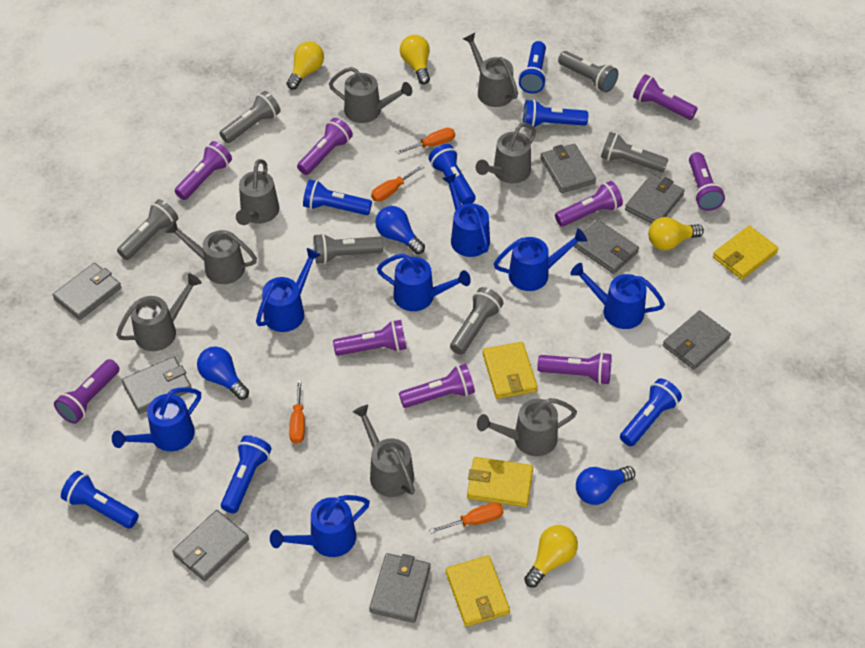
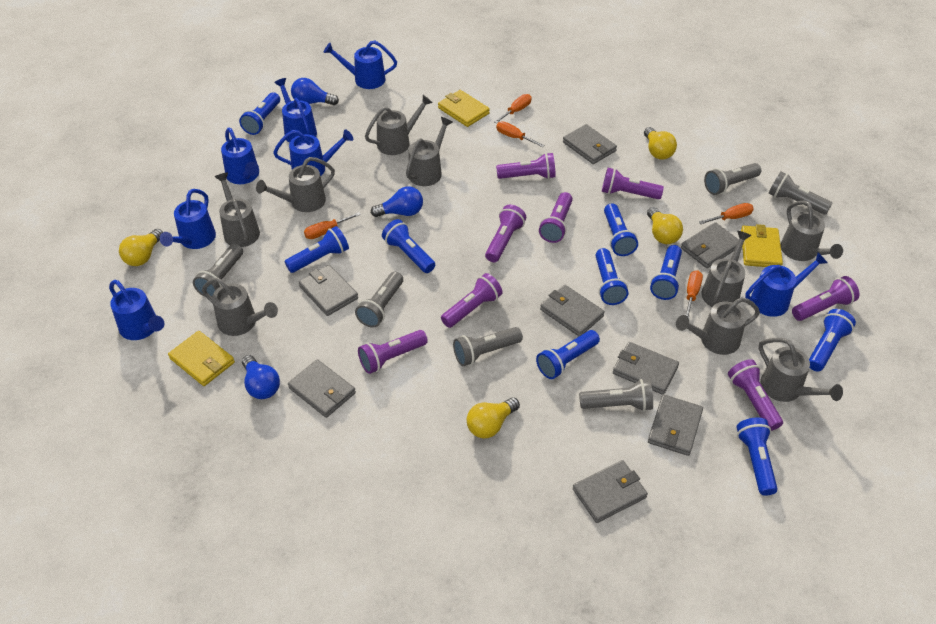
blue flashlight: [61,471,139,529] [221,435,272,513] [303,180,372,215] [429,144,476,205] [519,41,547,94] [523,100,588,127] [620,378,682,446] = 7 -> [239,92,280,135] [285,226,349,273] [382,219,435,273] [536,330,600,379] [595,248,628,305] [604,203,638,256] [650,245,682,300] [737,417,778,496] [809,309,856,372] = 9
grey watering can: [116,273,202,351] [165,220,257,284] [236,159,279,225] [329,67,412,123] [353,405,415,497] [463,33,518,107] [476,123,536,184] [477,398,577,456] = 8 -> [202,278,278,336] [215,173,260,247] [256,157,335,212] [365,95,433,155] [406,117,452,186] [676,297,760,355] [702,231,752,307] [758,338,843,402] [780,200,843,261] = 9
orange screwdriver: [289,380,305,444] [371,165,424,202] [396,128,455,154] [429,502,503,534] = 4 -> [304,212,361,239] [494,94,531,123] [496,121,545,147] [685,270,703,318] [699,203,754,224] = 5
purple flashlight: [54,359,119,424] [175,141,232,200] [297,118,353,175] [333,320,407,356] [399,364,475,408] [537,352,612,385] [555,181,623,227] [633,74,698,120] [689,152,725,211] = 9 -> [358,330,428,374] [441,273,503,328] [485,205,526,262] [496,153,556,179] [539,192,573,243] [602,168,664,199] [728,359,783,431] [792,276,859,321] = 8
yellow wallet: [446,555,510,627] [467,457,533,507] [483,342,537,399] [713,226,779,280] = 4 -> [168,331,235,386] [438,90,490,127] [741,224,783,267] = 3

